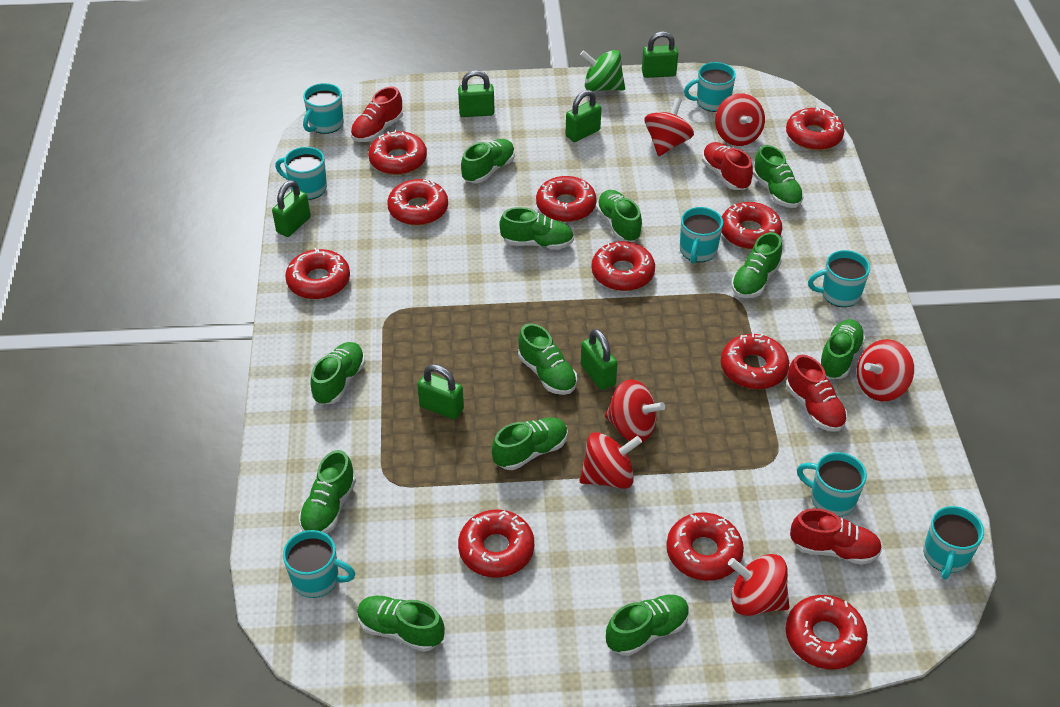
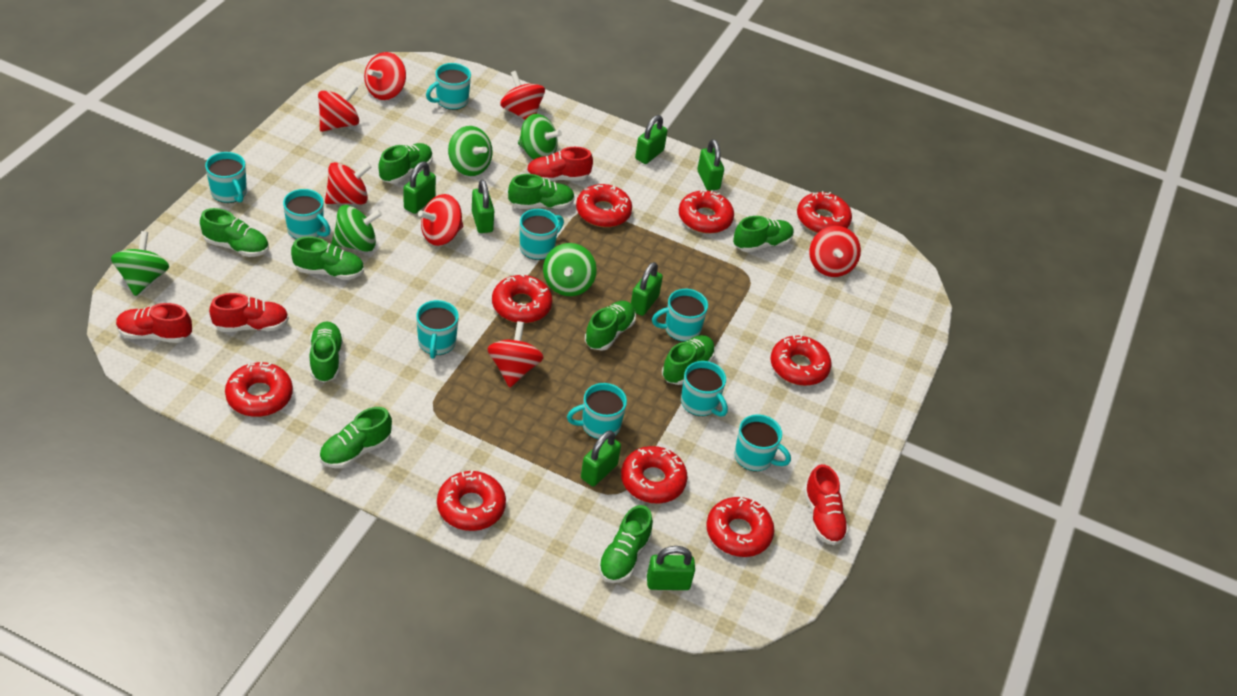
green padlock: [272,180,311,237] [417,364,464,420] [458,70,495,117] [566,90,601,142] [581,329,618,390] [642,31,678,78] = 6 -> [403,162,436,214] [472,180,494,233] [581,431,621,486] [631,262,663,316] [635,115,667,164] [647,546,695,590] [697,139,724,191] = 7
green shoe: [299,450,356,534] [310,342,365,405] [357,596,445,652] [461,139,515,183] [492,417,568,470] [499,207,574,250] [518,323,577,395] [596,190,642,242] [606,595,689,656] [731,232,782,298] [753,145,804,208] [819,319,866,379] = 12 -> [200,208,269,257] [291,236,364,280] [310,321,343,383] [319,407,392,468] [378,143,433,184] [508,174,575,209] [585,301,636,351] [598,505,653,583] [662,335,715,385] [733,216,794,252] = 10
green spinning top: [580,50,625,91] = 1 -> [111,231,169,296] [331,205,382,252] [448,126,493,176] [518,114,562,160] [543,243,597,296] = 5
red donut: [285,248,350,299] [368,130,427,175] [387,179,448,226] [458,510,534,577] [536,176,597,222] [591,241,655,291] [666,512,744,581] [721,333,789,389] [722,202,782,249] [786,106,844,150] [786,595,868,669] = 11 -> [225,362,293,417] [437,470,506,531] [492,274,552,323] [576,184,632,227] [621,446,688,504] [679,190,734,234] [706,497,774,557] [771,335,831,386] [797,191,852,233] = 9
red spinning top: [580,432,642,489] [605,379,665,442] [645,98,694,156] [715,93,765,146] [728,554,789,616] [857,339,914,401] = 6 -> [318,84,359,132] [325,162,372,205] [364,52,406,100] [418,194,463,246] [487,321,544,387] [500,71,545,120] [809,226,861,277] = 7
turquoise mug: [275,147,327,200] [283,530,355,598] [303,83,344,134] [680,207,723,264] [684,62,736,112] [797,452,867,517] [808,250,870,307] [923,506,984,580] = 8 -> [205,152,247,203] [283,189,331,239] [416,300,459,359] [426,63,471,110] [520,209,564,260] [567,383,627,439] [652,289,708,342] [681,361,728,417] [734,414,791,471] = 9

